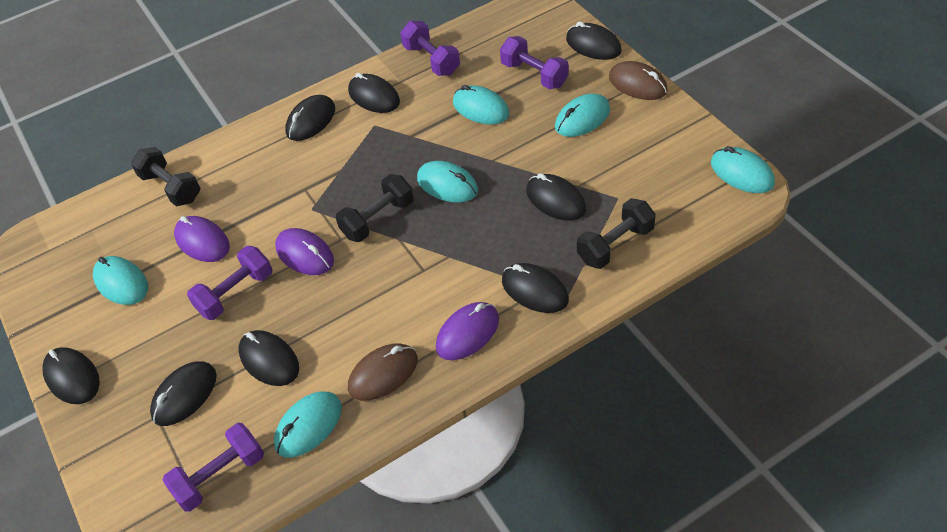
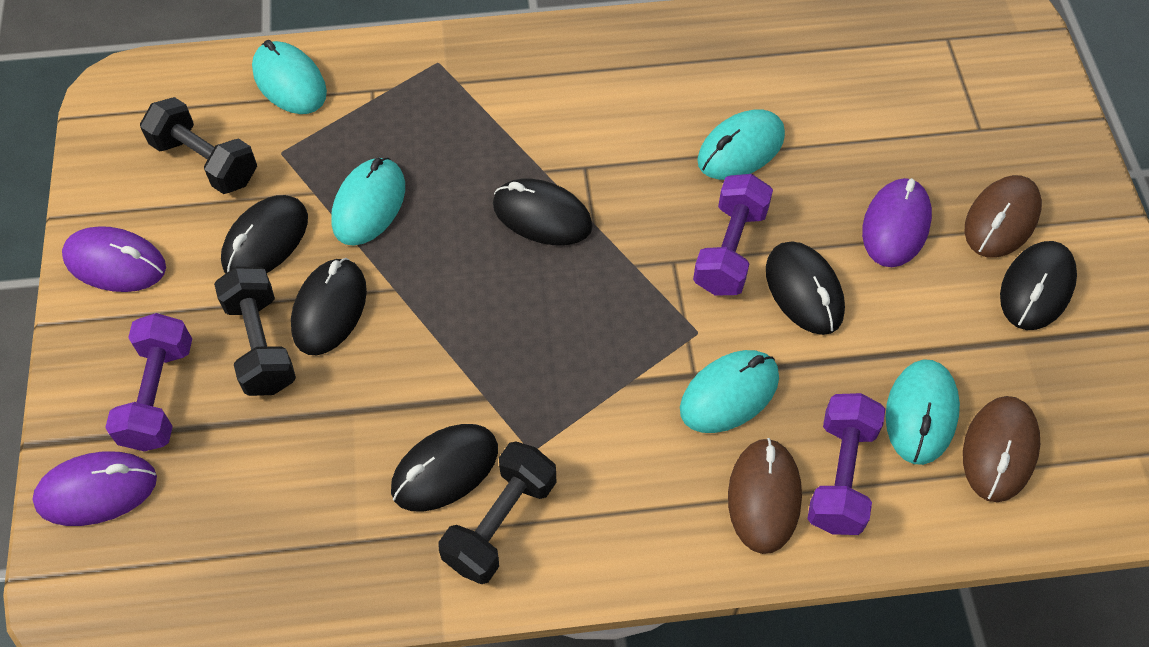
black mouse: [42,347,100,404] [150,362,217,426] [239,330,299,386] [285,95,335,141] [348,73,400,113] [502,263,569,313] [526,173,586,221] [566,22,622,60] = 8 -> [221,195,308,273] [291,258,367,355] [391,424,498,512] [493,179,593,245] [766,241,845,335] [1000,241,1077,330] = 6
brown mouse: [348,343,418,401] [609,61,668,100] = 2 -> [728,438,802,554] [963,396,1040,502] [965,175,1042,258] = 3
purple dumbbell: [162,423,264,512] [187,246,272,320] [400,21,460,76] [500,36,569,89] = 4 -> [105,313,192,451] [693,174,773,296] [807,393,885,535] = 3
turquoise mouse: [93,256,148,305] [274,392,342,458] [417,161,478,203] [453,85,509,125] [555,94,610,137] [711,146,775,193] = 6 -> [252,40,327,114] [331,158,405,246] [680,350,779,433] [697,110,785,180] [886,359,960,465] = 5

